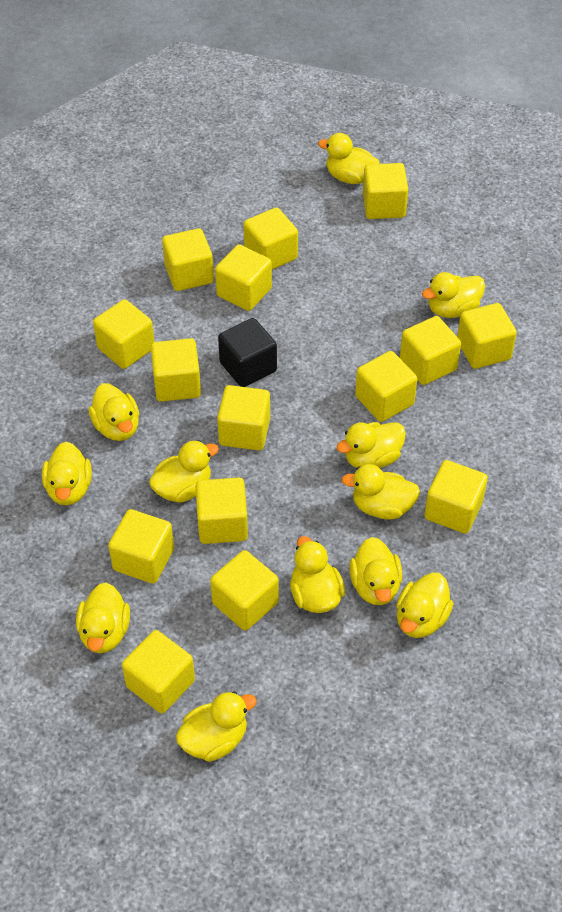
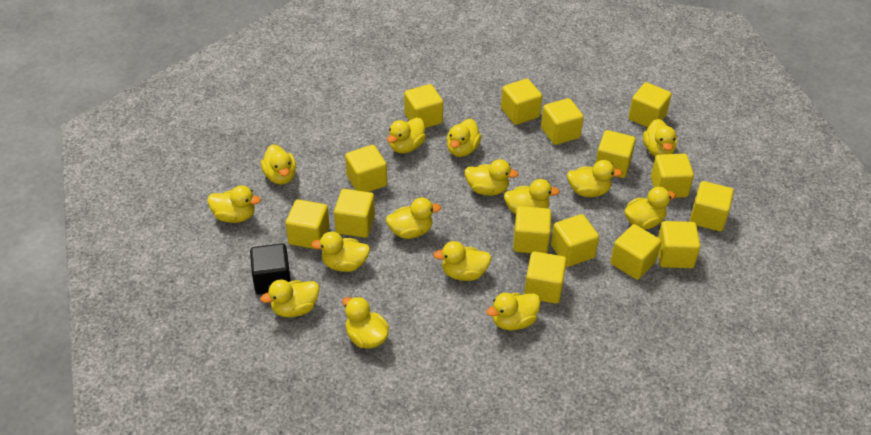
yellow duck: [42,442,92,505] [76,582,130,653] [88,383,139,441] [149,440,219,503] [176,691,257,762] [290,536,345,613] [318,133,379,184] [336,422,406,468] [341,464,420,520] [349,537,402,605] [396,572,454,638] [422,272,485,318] = 12 -> [208,186,261,223] [261,144,296,185] [261,280,319,318] [311,232,370,272] [342,296,389,349] [386,197,441,239] [387,118,426,153] [433,241,492,281] [446,119,482,157] [465,159,519,196] [486,293,541,331] [504,179,560,215] [567,160,622,197] [624,187,676,229] [643,119,677,157] = 15

